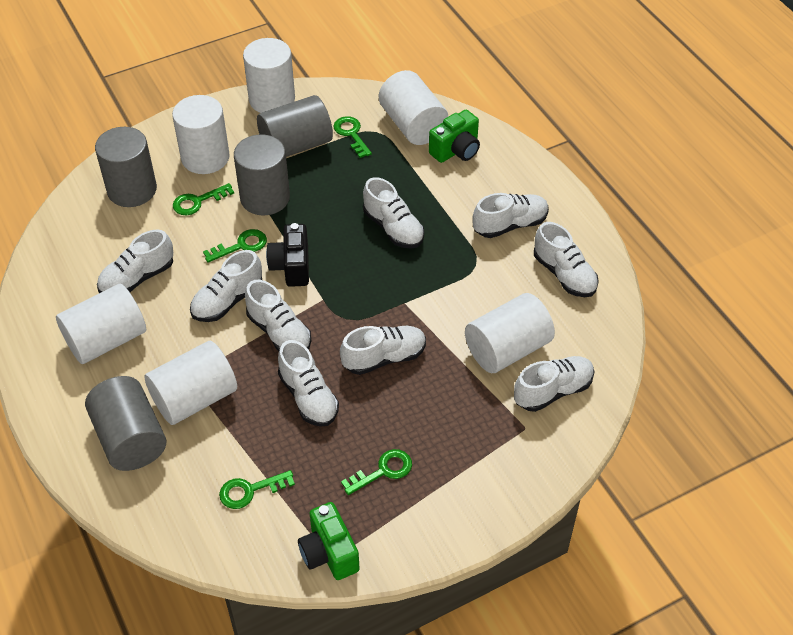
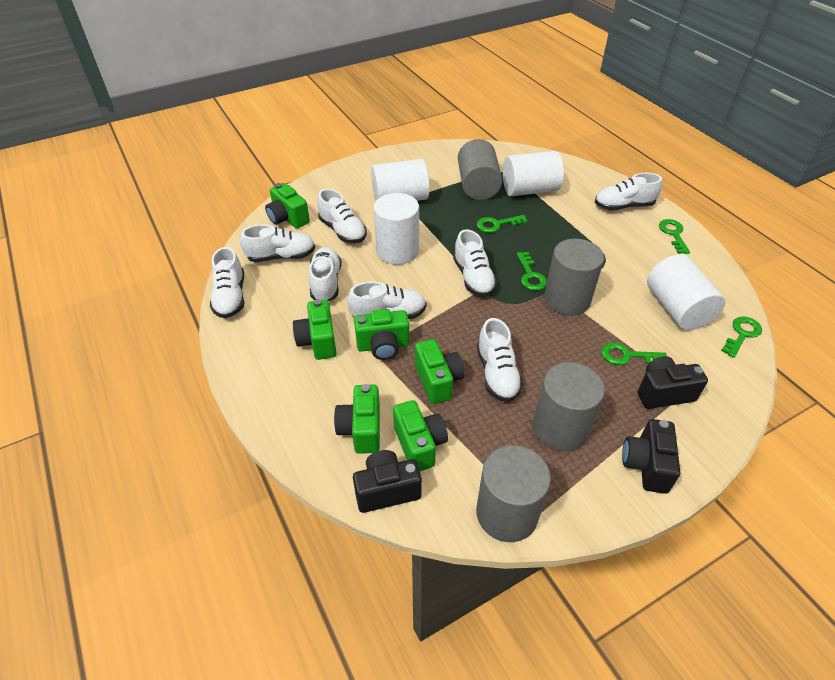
black camera: [266,223,309,287] = 1 -> [353,450,422,513] [622,419,680,494] [637,356,708,409] = 3
green camera: [298,502,360,580] [429,110,480,163] = 2 -> [265,183,310,229] [293,299,337,360] [334,384,380,454] [354,309,410,360] [393,400,448,471] [415,339,465,404] = 6
white cylinder: [56,284,146,364] [144,341,237,425] [172,95,230,174] [243,38,295,113] [379,70,449,145] [465,293,555,373] = 6 -> [371,159,429,201] [373,193,419,265] [503,151,564,196] [647,254,725,330] = 4
white shoe: [97,229,173,293] [190,250,262,322] [245,280,311,351] [278,340,339,427] [340,326,426,375] [363,177,424,249] [472,193,549,238] [514,356,595,412] [534,222,599,297] = 9 -> [210,247,244,318] [240,224,315,262] [308,247,341,301] [317,189,367,243] [347,281,426,319] [453,229,497,297] [477,318,523,402] [595,173,662,210] = 8

